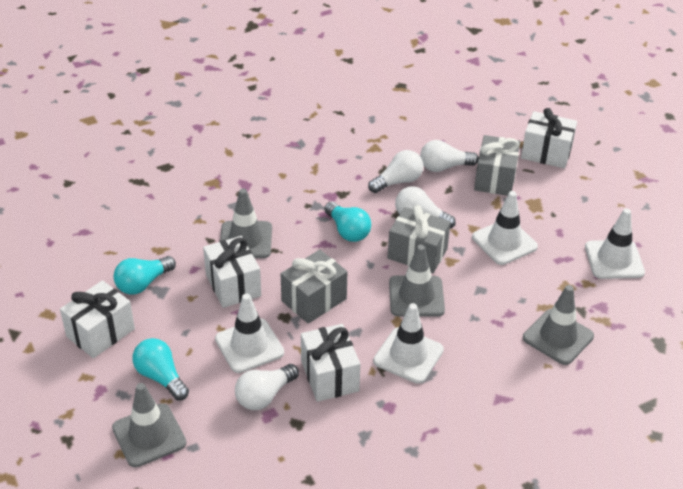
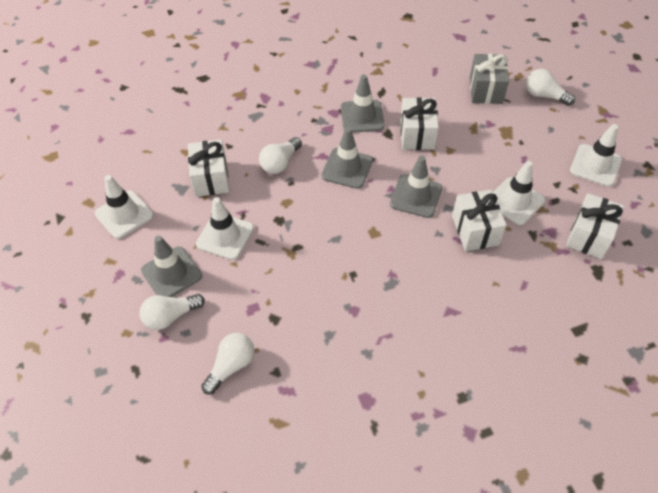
grey gift: [281,250,347,324] [388,205,451,274] [474,135,520,196] = 3 -> [470,54,509,104] = 1
turquoise light bulb: [114,256,176,295] [133,338,189,401] [324,202,371,242] = 3 -> none = 0

